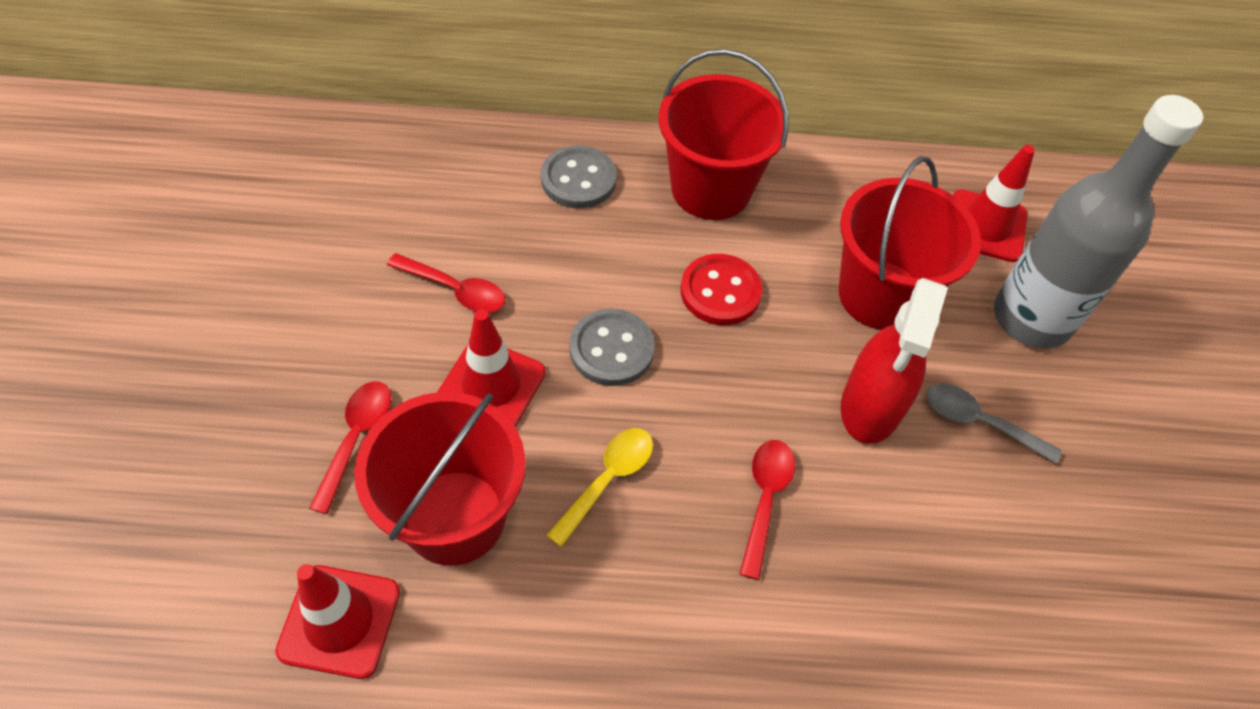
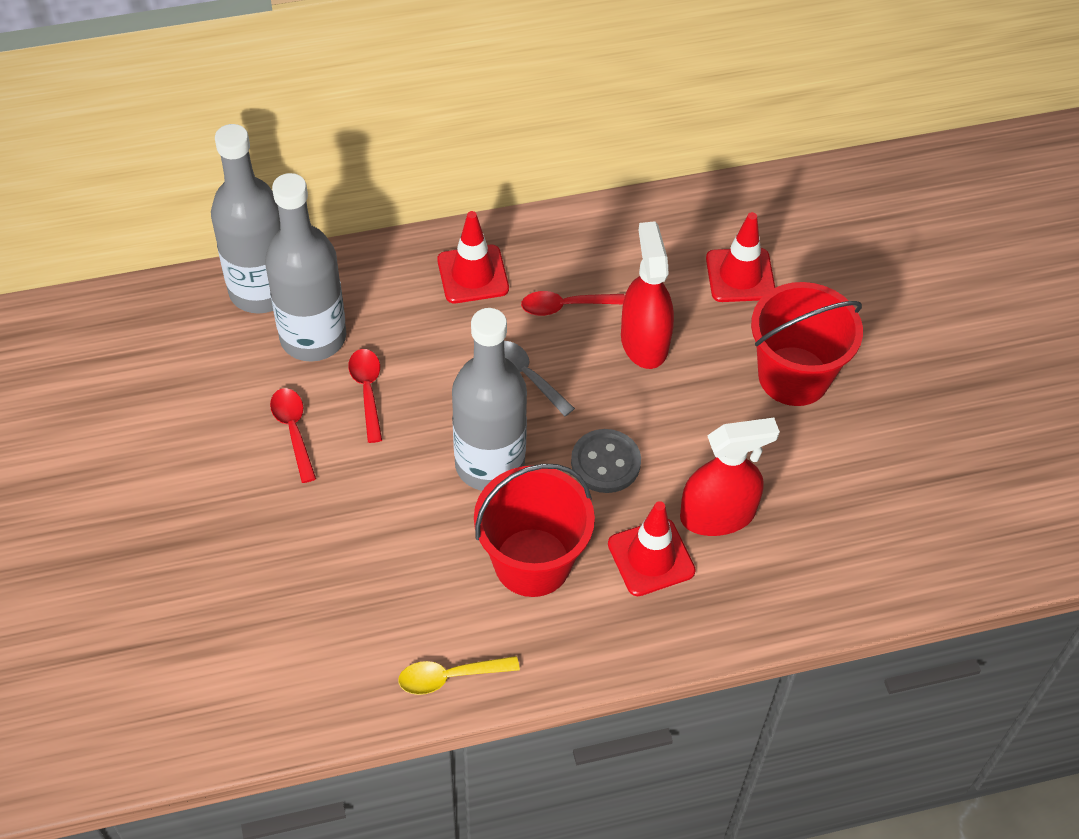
grey bottle: [994,95,1203,349] = 1 -> [211,124,280,314] [265,173,346,362] [452,308,527,491] = 3
grey button: [541,146,617,208] [569,309,655,386] = 2 -> [571,429,641,493] = 1
red bucket: [354,392,526,566] [658,49,789,220] [839,156,981,330] = 3 -> [474,464,595,597] [751,282,863,406] = 2
red button: [680,254,763,325] = 1 -> none = 0
red spray bottle: [841,278,948,444] = 1 -> [621,221,674,369] [680,418,780,536] = 2

